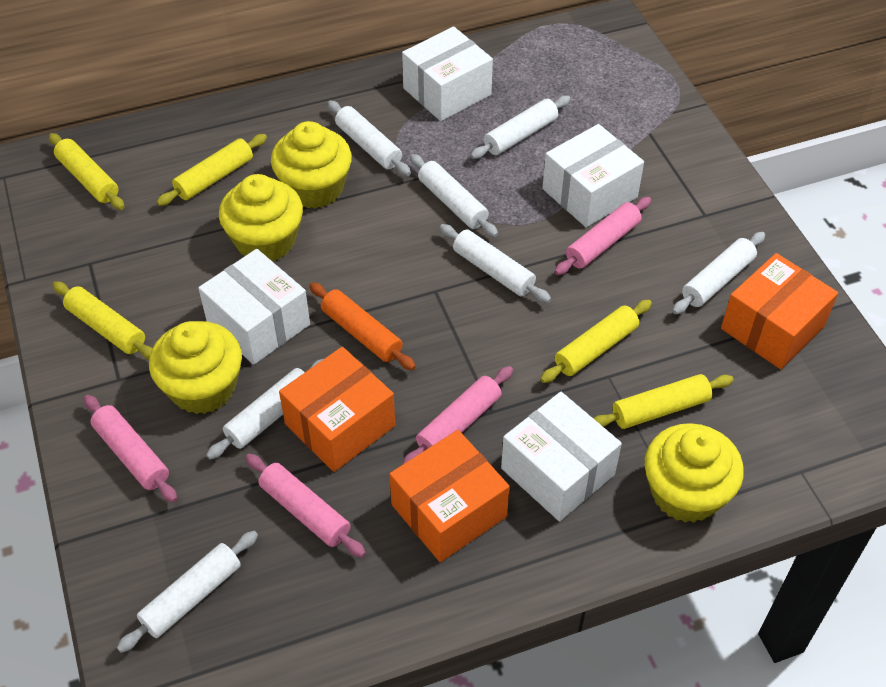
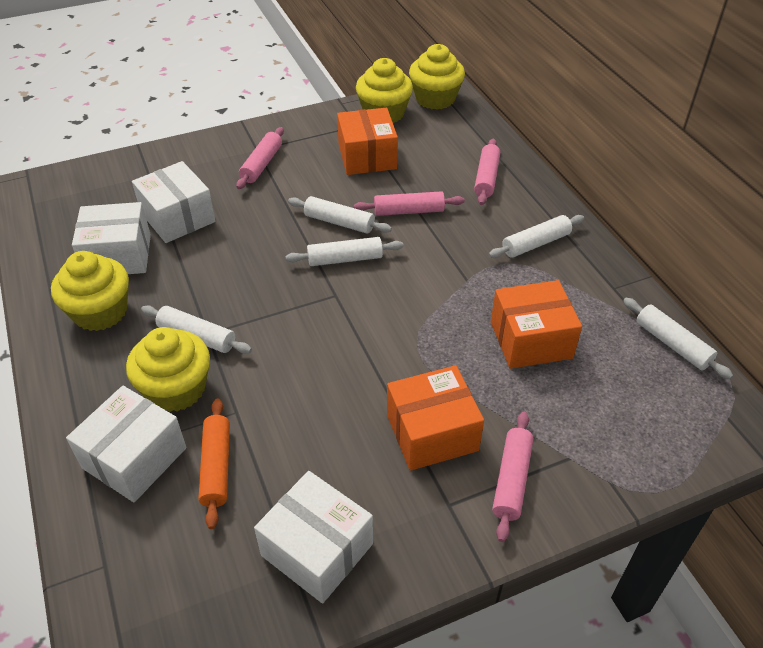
white rolling pin: [117,531,258,653] [206,359,323,460] [327,100,411,176] [410,154,498,237] [439,224,551,303] [470,96,570,159] [672,232,765,315] = 7 -> [141,305,252,354] [285,237,404,266] [288,196,392,234] [488,215,584,258] [623,298,733,379] = 5
yellow rolling pin: [49,133,124,210] [52,281,152,360] [157,134,267,206] [540,300,652,383] [593,374,734,429] = 5 -> none = 0

